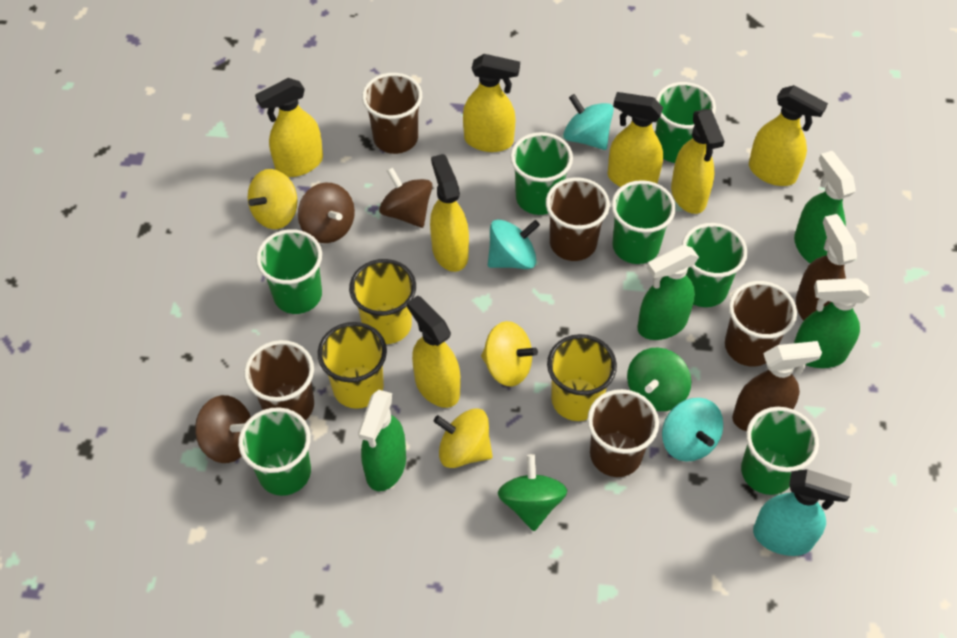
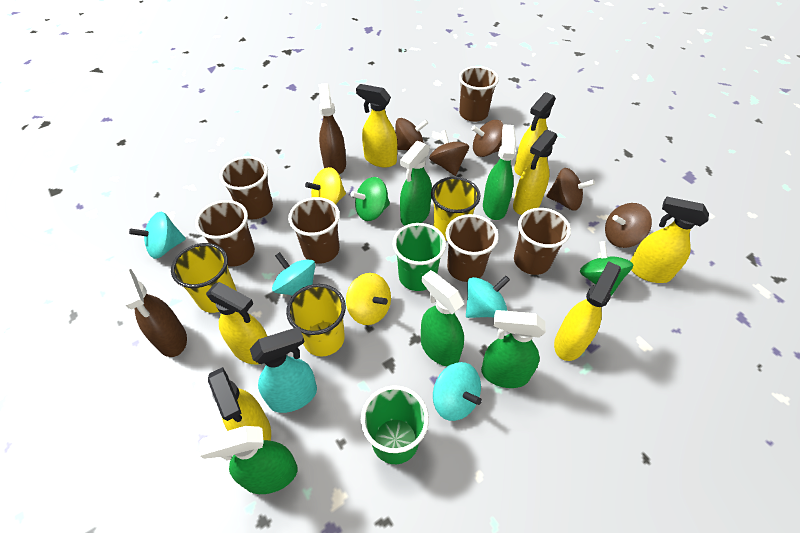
brown cup: [244,340,314,420] [362,73,422,154] [546,177,610,261] [587,389,659,477] [725,281,797,367] = 5 -> [195,200,255,267] [219,156,273,219] [288,197,340,264] [446,214,499,282] [459,66,499,122] [514,208,571,275] = 6
brown spinning top: [195,395,251,463] [298,183,355,243] [379,167,433,228] = 3 -> [395,118,428,150] [429,130,469,176] [472,120,503,157] [546,168,595,211] [605,203,652,248] = 5
green cup: [238,407,311,496] [256,229,322,314] [510,132,573,215] [611,180,676,264] [655,82,716,163] [682,223,748,307] [741,407,819,495] = 7 -> [361,385,429,464] [393,223,446,291] = 2
green spray bottle: [358,390,406,491] [638,245,699,340] [794,151,856,264] [794,278,870,368] = 4 -> [200,426,298,494] [400,141,432,226] [421,270,464,366] [481,310,546,388] [483,124,516,220] = 5
turquoise spinning top: [488,219,540,269] [563,94,614,150] [662,398,723,462] = 3 -> [129,212,186,259] [272,252,315,296] [433,362,482,421] [466,276,510,318] = 4
yellow spinning top: [248,169,297,229] [434,408,493,468] [481,321,538,387] = 3 -> [305,167,346,204] [346,273,391,325] = 2

